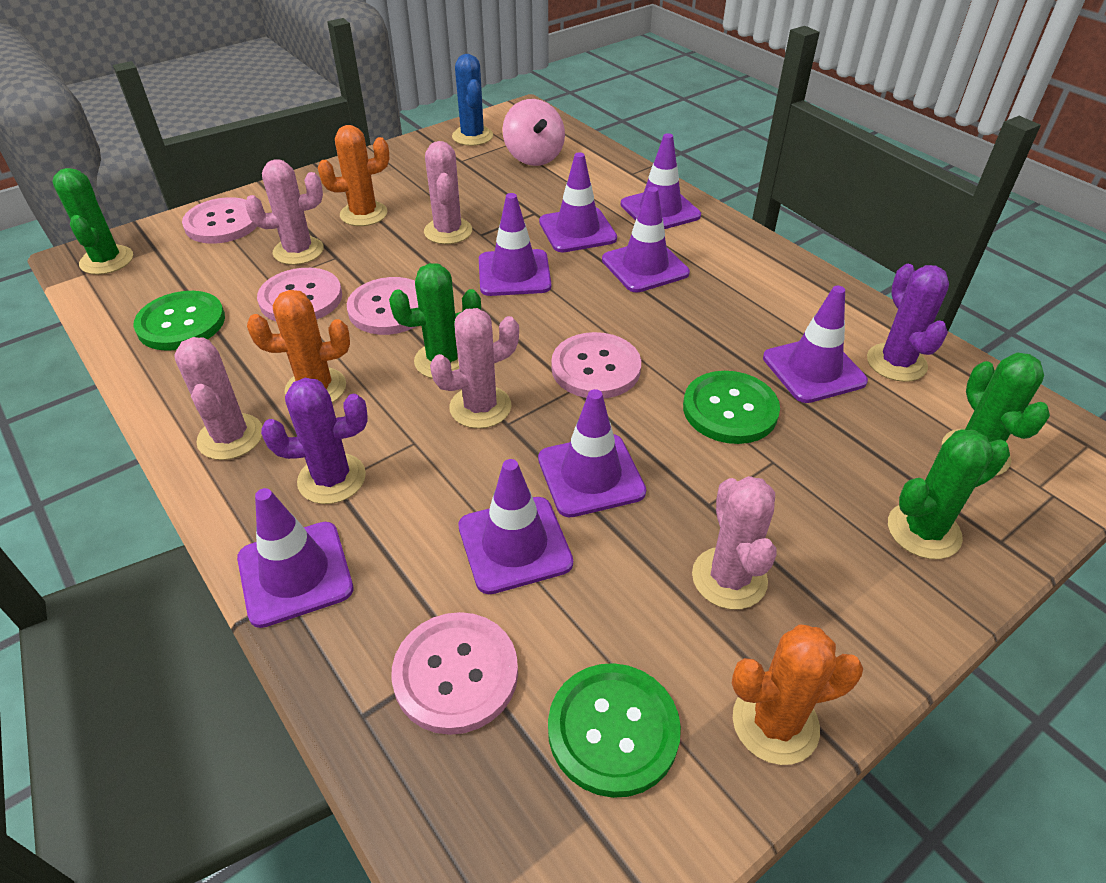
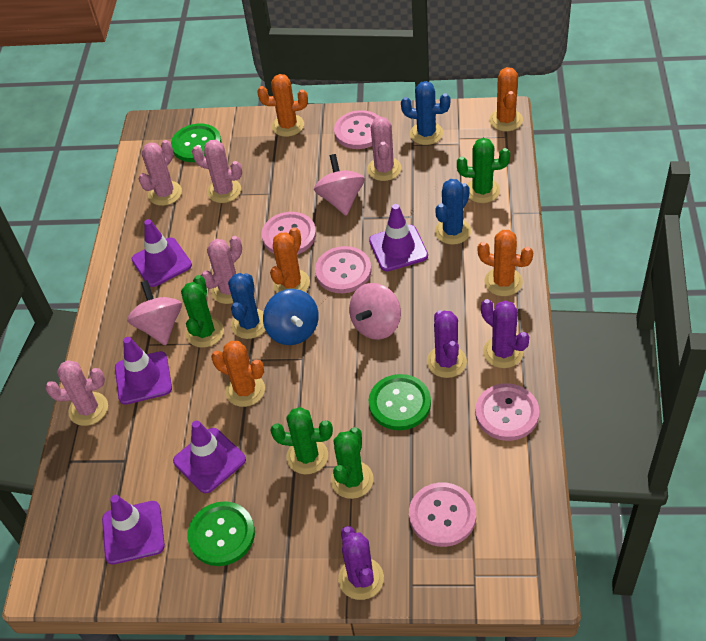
blue cactus: [452,54,493,146] = 1 -> [228,273,265,339] [401,81,450,145] [435,179,471,245] = 3
blue spinning top: none = 0 -> [263,289,319,345] = 1
orange cactus: [247,290,350,403] [318,125,389,226] [732,624,863,765] = 3 -> [211,341,265,407] [257,74,308,137] [270,227,310,293] [478,230,533,296] [489,67,523,131] = 5
pink spinning top: [502,99,565,166] = 1 -> [127,280,182,346] [314,154,365,216] [349,283,401,340] = 3
purple cactus: [261,378,368,504] [867,264,949,382] = 2 -> [338,526,384,600] [427,310,467,378] [481,299,530,368] = 3
purple traffic cone: [237,488,353,628] [458,459,573,594] [479,193,551,296] [538,389,646,517] [539,152,617,252] [602,187,690,293] [621,133,701,229] [763,286,868,403] = 8 -> [102,495,165,565] [115,337,172,405] [132,219,192,287] [173,420,246,493] [369,204,428,271] = 5

